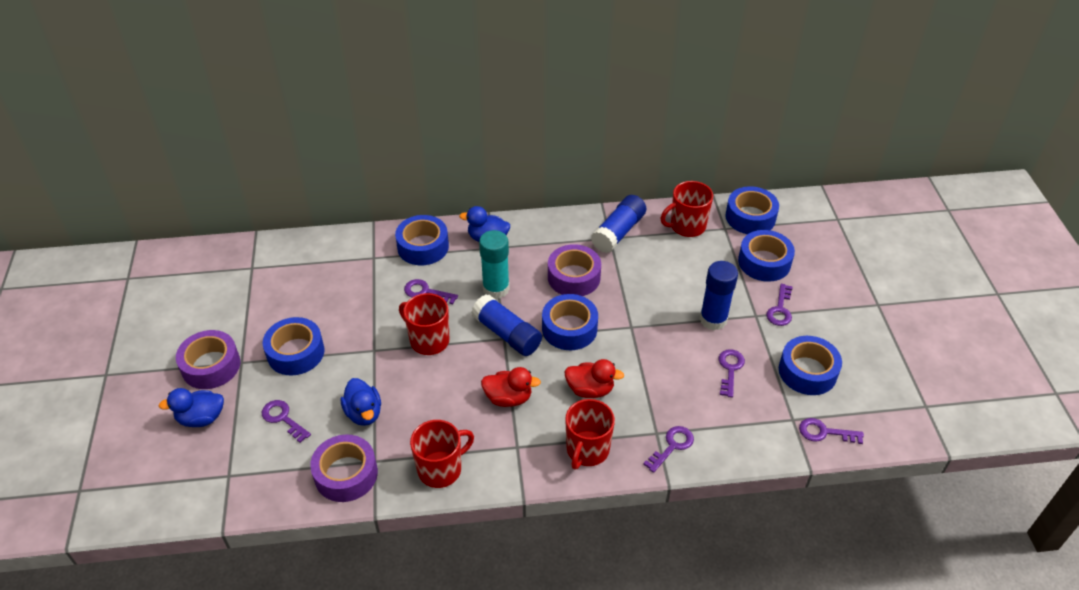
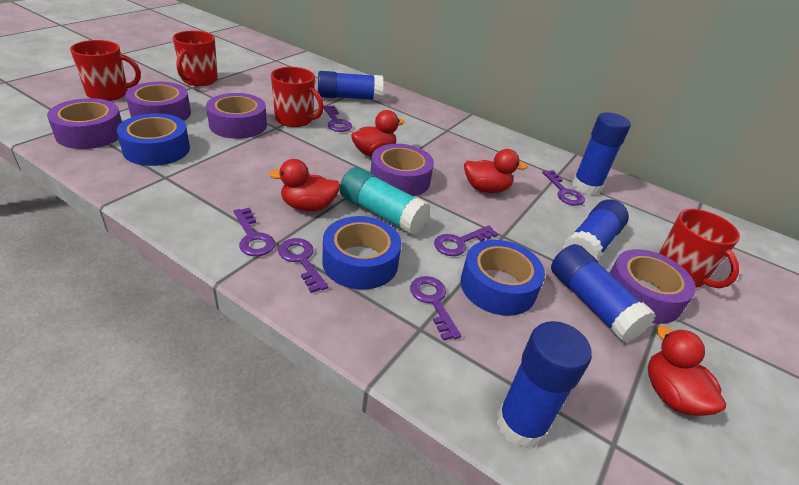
blue duck: [158,388,224,427] [341,378,381,426] [459,206,510,242] = 3 -> none = 0
blue glue stick: [471,294,542,356] [591,195,646,253] [700,261,738,330] = 3 -> [318,71,383,101] [497,321,592,449] [551,244,656,342] [563,199,629,261] [572,112,631,195] = 5
blue tape: [263,317,325,375] [395,215,449,265] [542,294,598,350] [725,186,779,234] [738,230,795,282] [779,336,842,395] = 6 -> [117,113,190,166] [322,216,402,290] [460,240,545,316] = 3
purple tape: [176,330,240,389] [310,434,378,502] [548,244,601,296] = 3 -> [47,98,122,149] [126,81,191,121] [206,93,267,139] [370,144,434,196] [610,249,696,324] = 5
red duck: [481,367,541,407] [564,359,624,398] = 2 -> [269,159,341,211] [351,110,405,157] [464,149,528,193] [648,326,726,416] = 4

